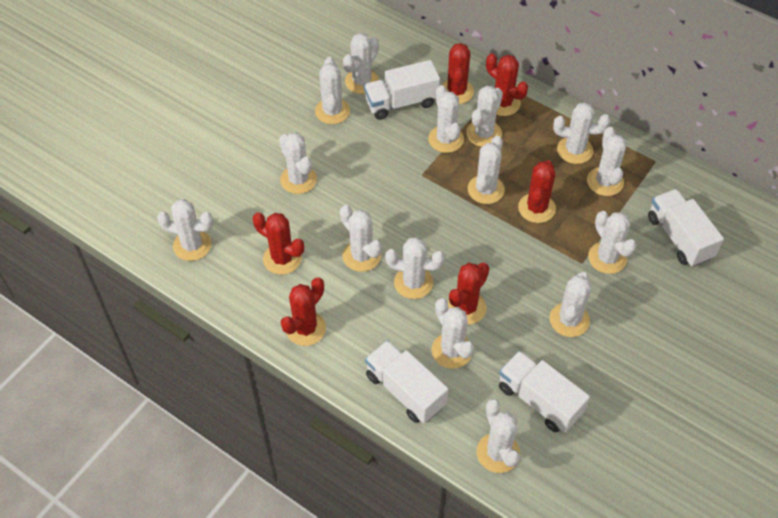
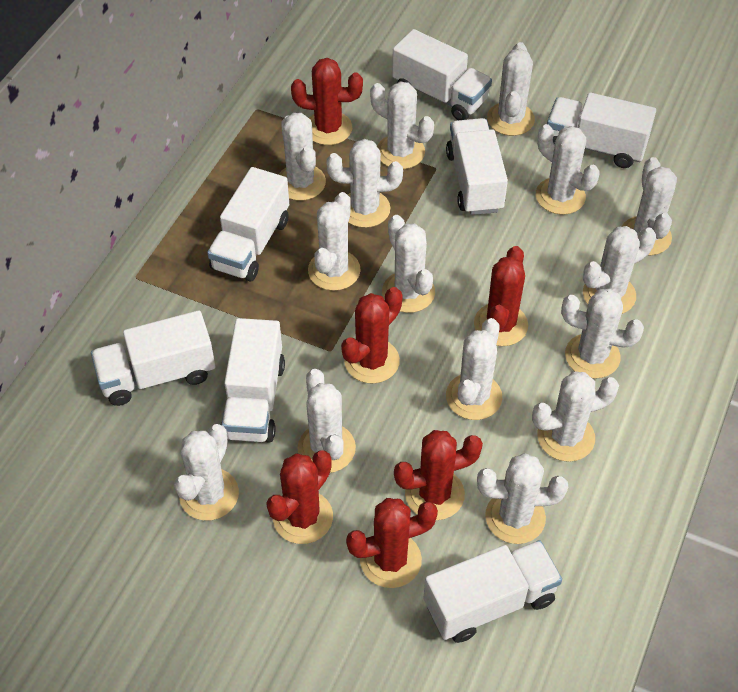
white truck: [364,60,440,120] [365,340,448,424] [499,351,590,433] [648,189,724,267] = 4 -> [91,310,215,406] [207,167,289,282] [221,318,285,443] [392,29,492,120] [424,540,562,643] [446,118,508,215] [547,93,656,168] = 7

